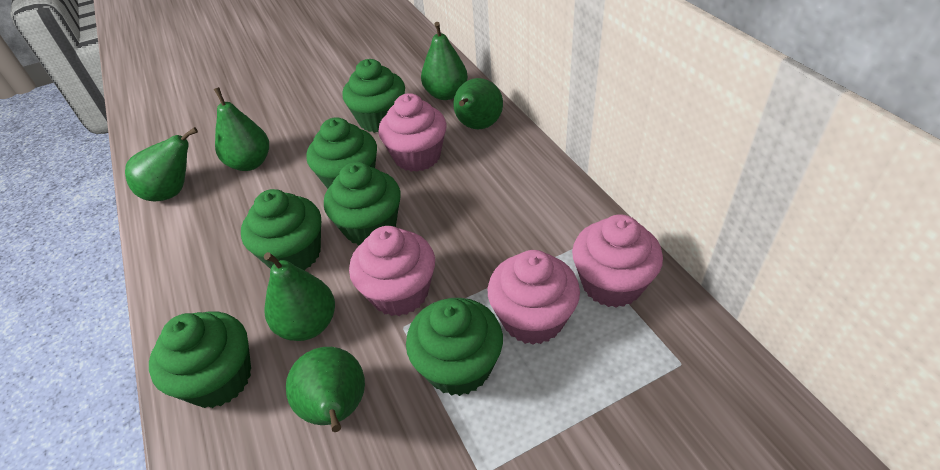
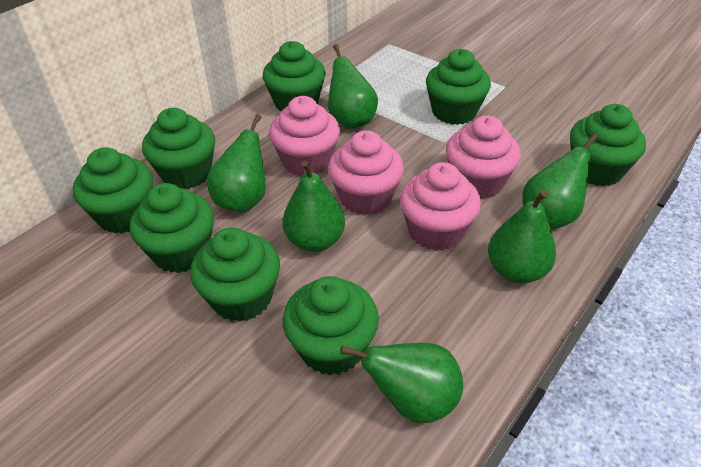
green cupcake: [149,311,251,408] [241,189,321,271] [306,117,377,189] [324,162,401,245] [342,59,405,133] [406,298,503,396] = 6 -> [73,147,153,234] [130,183,214,273] [142,108,215,189] [190,228,280,322] [263,41,326,111] [283,276,379,376] [426,49,491,125] [570,104,646,187] = 8

